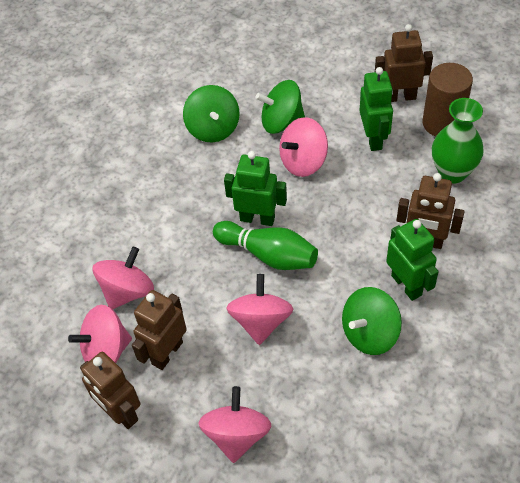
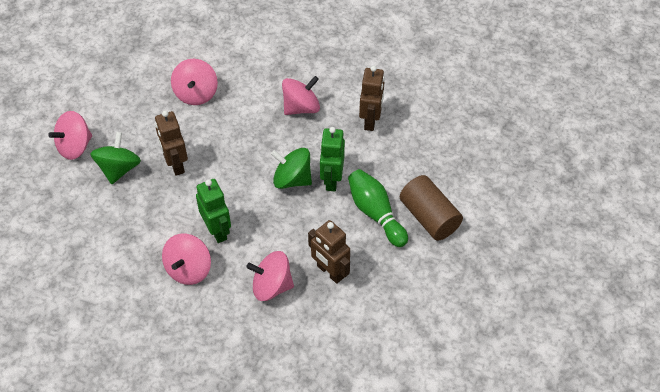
brown robot: [80,352,140,429] [132,290,187,370] [375,24,433,102] [397,173,465,249] = 4 -> [155,111,188,176] [308,220,350,284] [359,66,385,131] = 3
green robot: [224,151,287,226] [359,67,393,151] [386,219,439,301] = 3 -> [196,179,231,243] [320,127,345,191] = 2
green spinning top: [183,85,240,142] [255,80,305,134] [342,287,402,355] = 3 -> [90,132,141,184] [271,148,312,189] = 2
green vase: [432,98,484,183] = 1 -> none = 0

